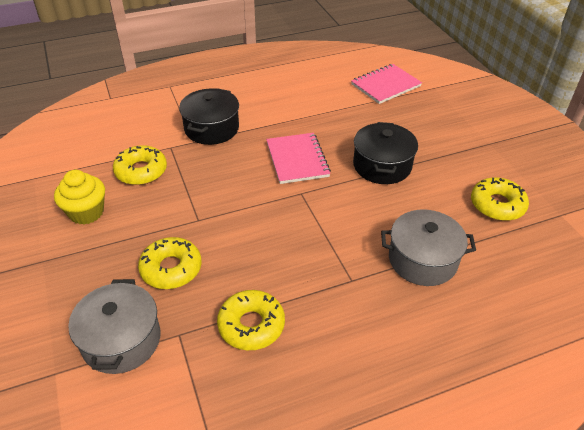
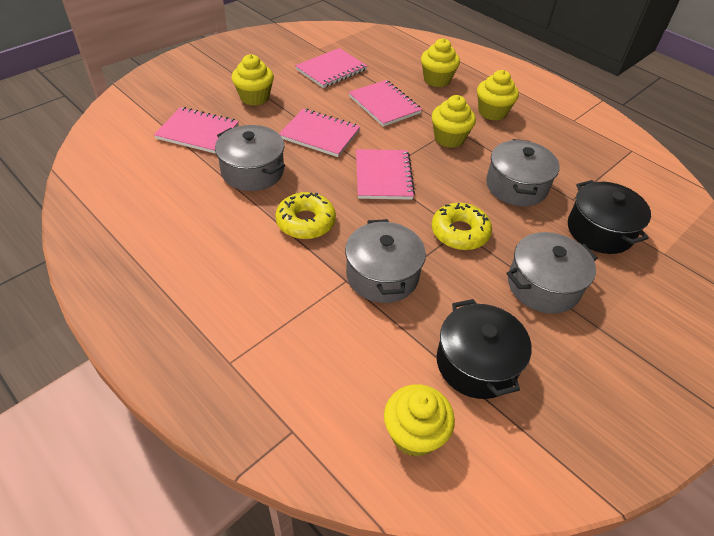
grey pot: [68,279,161,374] [381,210,476,286] = 2 -> [215,125,285,191] [345,219,426,303] [486,139,560,206] [507,232,598,314] = 4
pink notebook: [266,133,331,184] [351,64,422,104] = 2 -> [154,107,239,154] [279,109,360,157] [295,48,367,88] [348,80,422,127] [356,149,415,200] = 5
yellow cupcake: [54,170,105,225] = 1 -> [232,54,274,106] [384,384,455,457] [421,38,460,87] [432,95,476,148] [477,70,519,121] = 5
yellow donut: [113,145,167,185] [138,237,202,289] [217,290,285,350] [471,177,529,221] = 4 -> [276,192,336,239] [432,203,492,250] = 2

